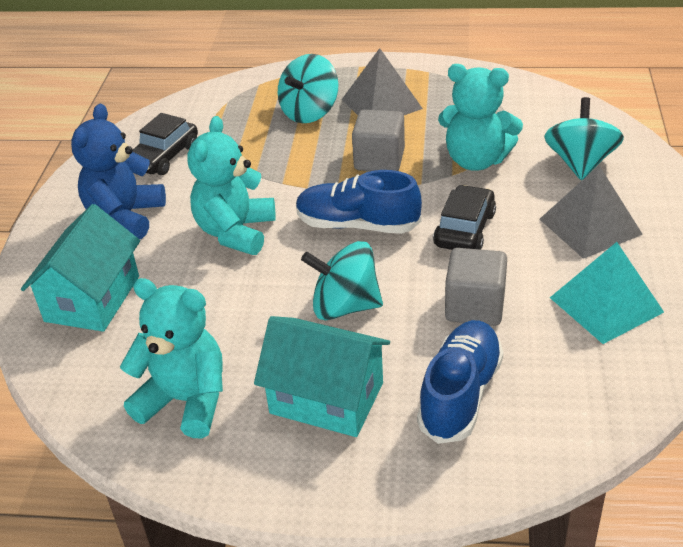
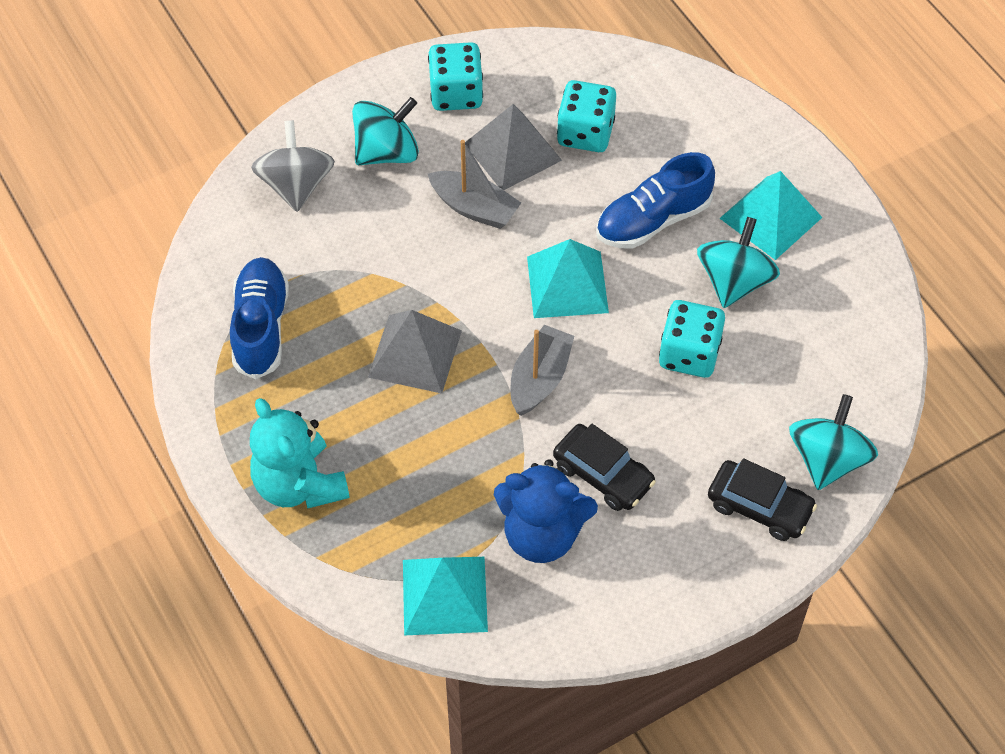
grey boat: none = 0 -> [428,140,521,229] [511,325,574,416] = 2
grey cube: [352,110,405,171] [445,248,507,326] = 2 -> none = 0
grey spinning top: none = 0 -> [251,120,335,212] = 1
turquoise dice: none = 0 -> [428,42,483,111] [557,80,616,152] [659,300,725,378] = 3
turquoise house: [21,204,140,332] [254,316,390,437] = 2 -> none = 0
turquoise pyramid: [550,242,664,344] = 1 -> [403,557,488,635] [527,239,609,318] [720,171,822,260] = 3
turquoise teddy bear: [120,278,223,438] [187,116,276,255] [438,64,523,171] = 3 -> [250,398,350,509] = 1

